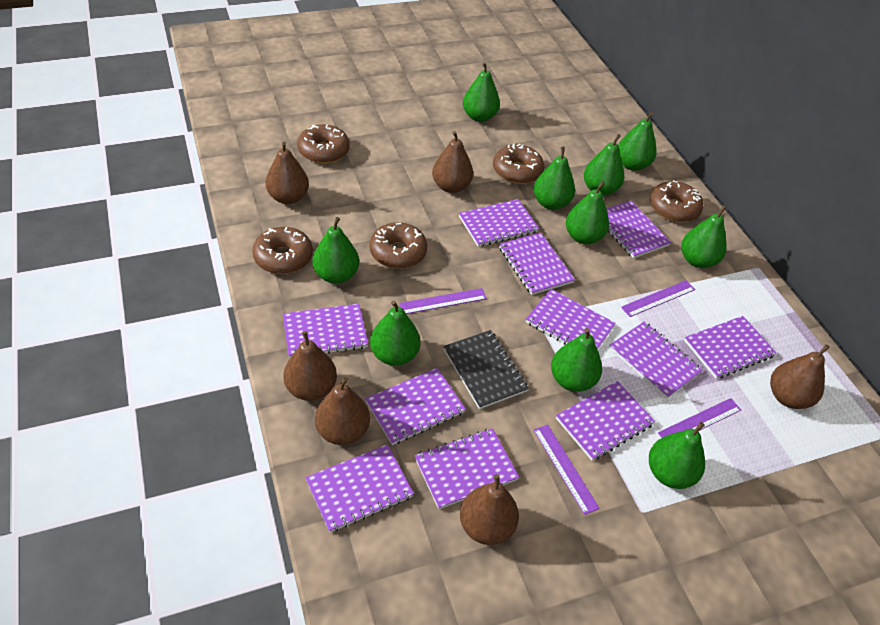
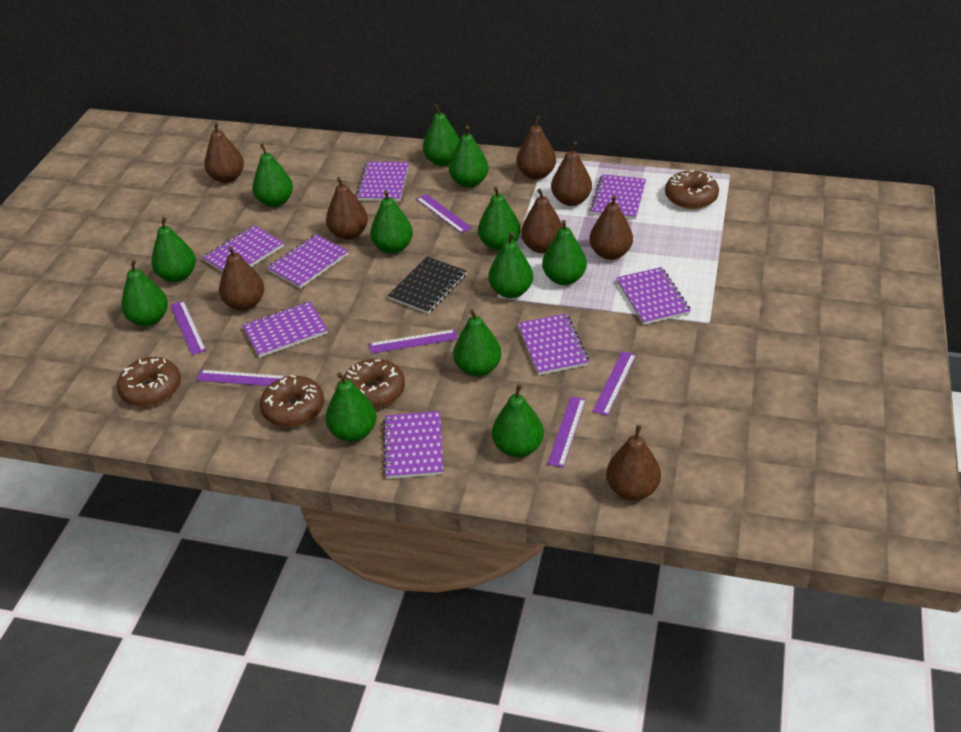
brown donut: [252,227,313,274] [297,124,349,164] [370,222,427,269] [493,143,544,184] [650,180,703,222] = 5 -> [117,357,181,406] [260,375,324,427] [344,359,405,409] [665,170,719,209] = 4
brown pear: [265,142,309,204] [283,331,337,401] [315,377,370,445] [432,131,473,193] [460,474,519,545] [770,344,830,409] = 6 -> [204,122,244,183] [219,246,264,311] [326,177,368,240] [517,116,556,180] [521,188,563,253] [551,142,592,206] [589,195,633,260] [606,425,661,500] = 8
green pear: [312,217,359,284] [370,300,421,366] [463,62,500,122] [534,146,575,210] [551,328,602,392] [566,182,609,244] [584,134,624,196] [618,112,657,171] [649,422,705,489] [681,205,727,268] = 10 -> [121,260,168,326] [151,217,196,282] [252,144,293,207] [325,372,377,442] [370,190,413,254] [423,104,460,166] [449,126,489,188] [453,309,501,377] [478,186,521,251] [489,232,533,298] [492,384,544,457] [542,220,587,285] = 12
purple notebook: [283,304,368,358] [305,444,414,532] [365,368,466,445] [415,428,519,509] [459,199,539,247] [499,233,575,295] [526,289,616,349] [556,381,655,461] [607,201,671,258] [609,321,702,399] [684,316,776,379] = 11 -> [202,225,284,272] [242,301,328,358] [267,234,349,289] [356,162,409,201] [383,411,443,479] [518,313,589,375] [590,174,646,220] [616,267,691,325] = 8
purple ruler: [399,288,487,314] [534,424,600,515] [621,280,695,317] [658,398,741,438] = 4 -> [170,301,206,355] [197,370,287,386] [369,329,457,354] [416,194,472,233] [547,396,586,468] [592,351,636,416] = 6

